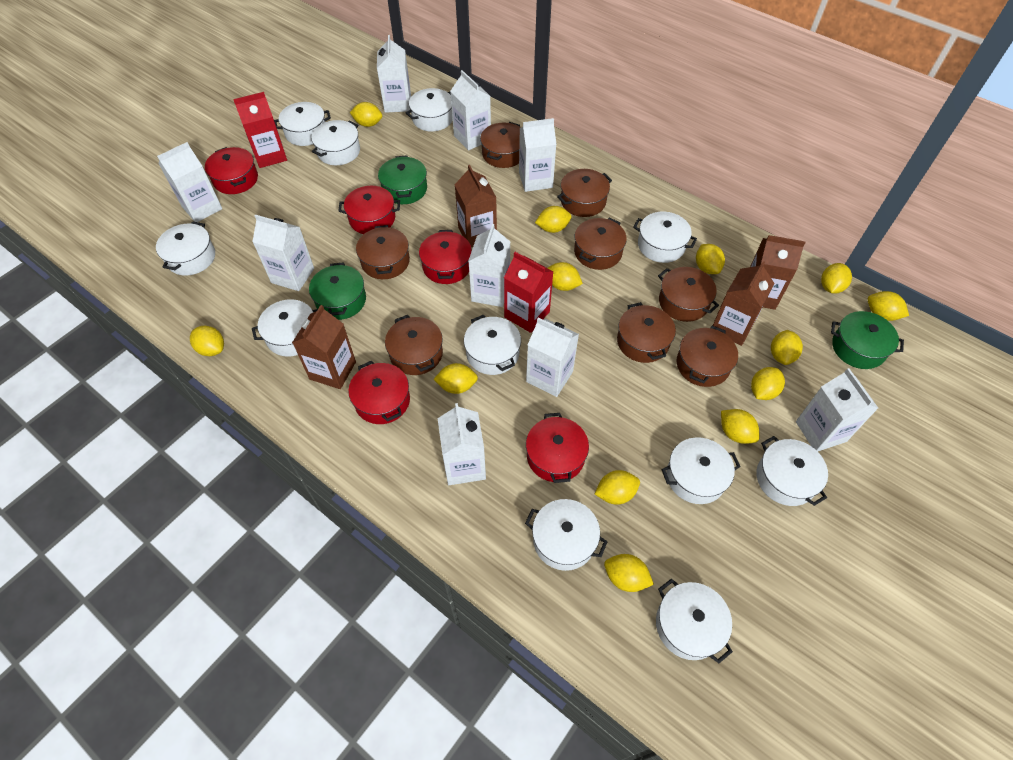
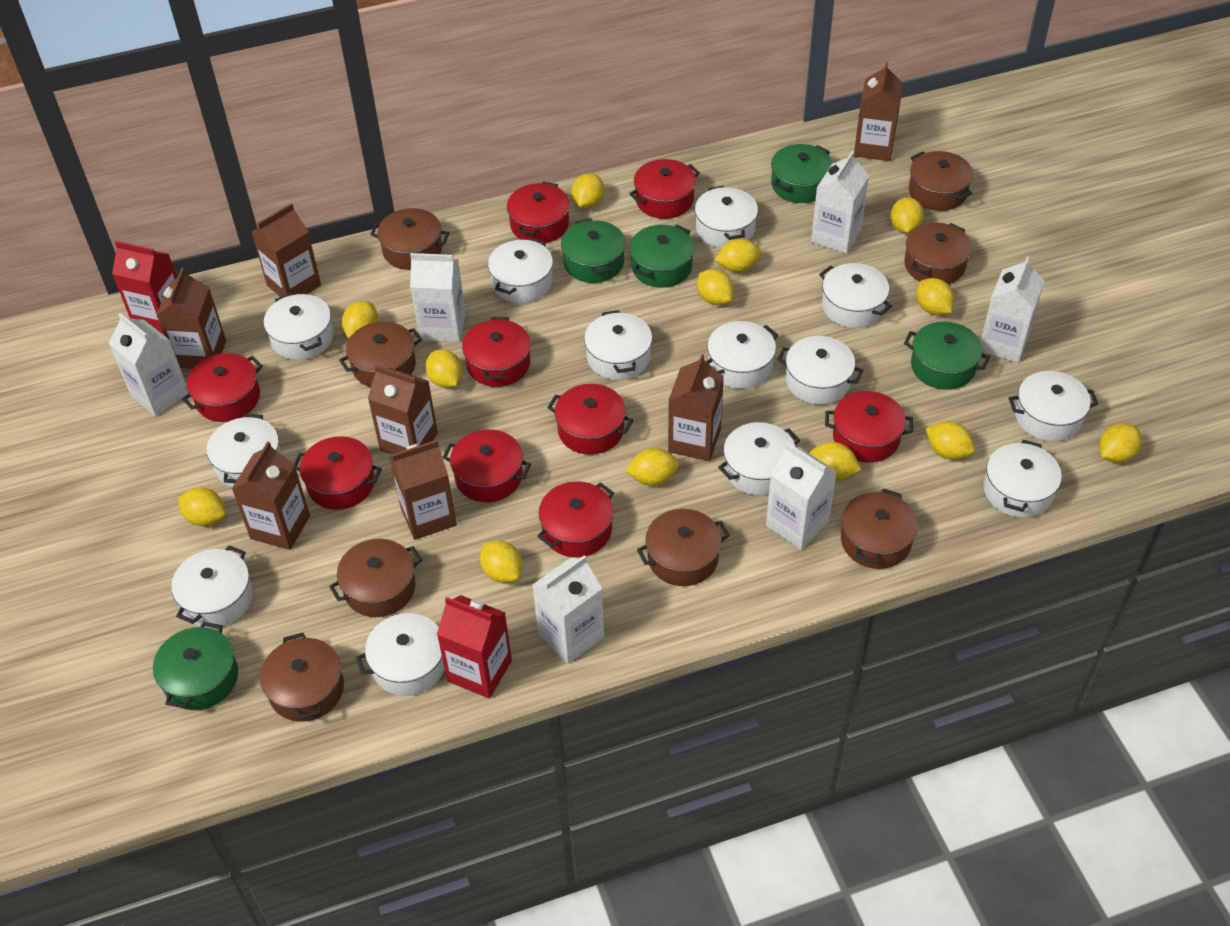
brown carton: [292,305,356,389] [454,165,497,247] [713,261,775,346] [750,235,805,310] = 4 -> [156,268,226,369] [232,441,310,550] [252,203,321,297] [368,365,438,455] [389,440,457,540] [668,354,724,461] [854,62,903,161] = 7
green pot: [309,262,366,320] [378,155,427,204] [831,311,904,369] = 3 -> [153,622,238,710] [561,218,625,283] [630,225,694,288] [771,144,833,203] [904,321,990,390] = 5
red pot: [205,147,258,194] [338,186,400,234] [348,361,410,424] [419,230,472,284] [526,413,589,483] = 5 -> [182,353,263,422] [294,436,382,510] [443,429,531,502] [462,317,531,387] [507,181,570,243] [537,481,614,557] [547,384,633,455] [629,159,700,219] [825,391,913,463] = 9
white carton: [157,142,222,222] [252,215,314,291] [377,35,411,113] [437,403,486,485] [450,70,491,150] [468,224,510,307] [519,118,556,192] [526,317,579,397] [796,368,878,452] = 9 -> [108,313,189,416] [410,253,466,342] [533,555,604,664] [766,443,837,550] [811,151,869,254] [981,256,1044,363] = 6
white pot: [156,222,215,276] [252,299,318,357] [274,102,331,146] [311,120,360,165] [406,88,453,131] [464,315,521,375] [525,499,607,571] [633,212,697,263] [656,579,733,663] [661,437,741,504] [756,436,828,506] = 11 -> [171,545,253,628] [207,414,282,487] [264,293,333,360] [356,613,445,696] [488,238,553,303] [584,310,652,380] [695,185,758,248] [706,321,778,389] [718,422,800,495] [777,336,863,405] [819,263,892,328] [984,440,1062,518] [1009,371,1098,442] = 13

